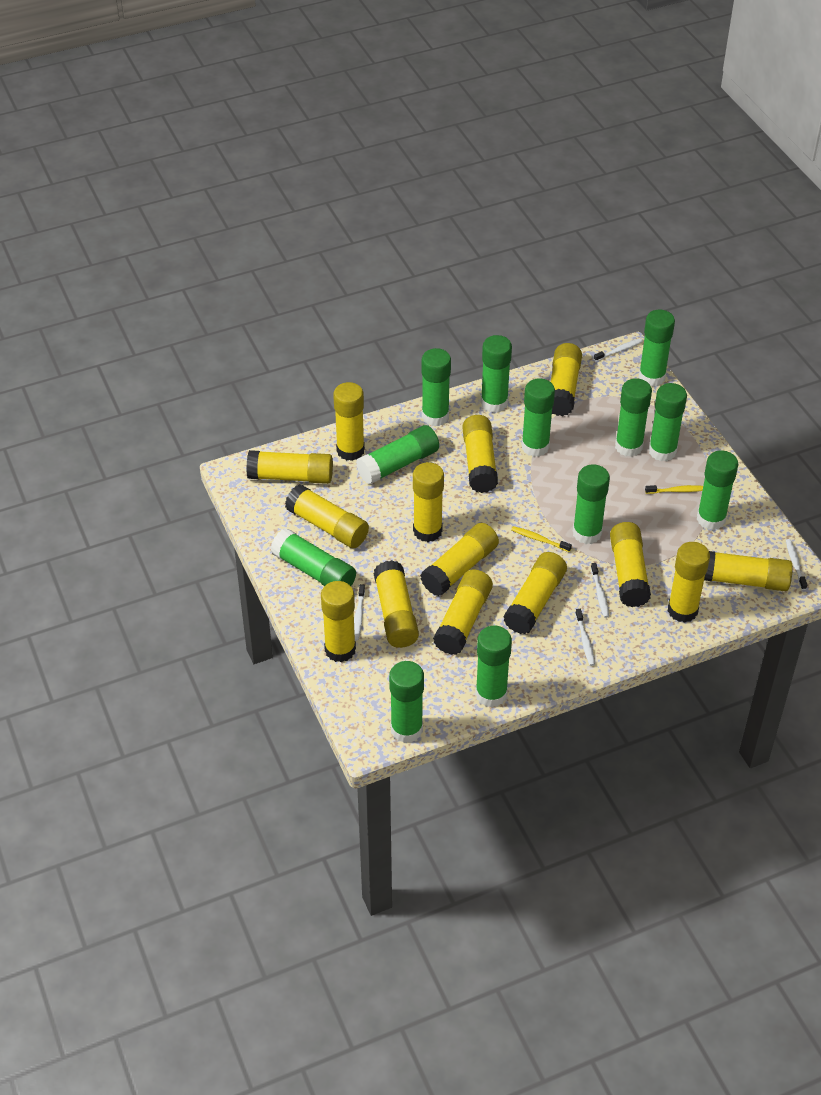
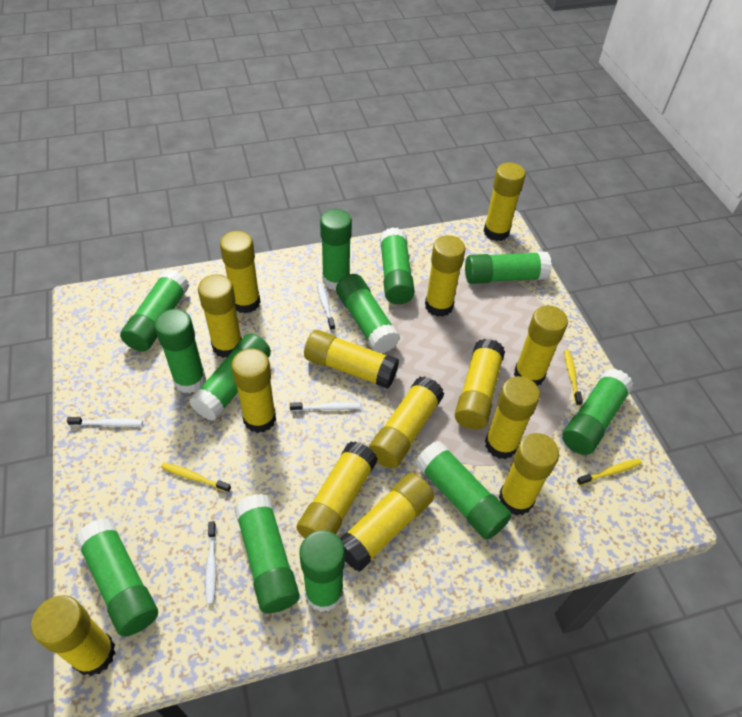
white toothbrush: [354,584,365,641] [575,609,595,666] [591,563,609,618] [594,338,643,361] [786,539,807,590] = 5 -> [67,417,143,427] [205,521,216,605] [290,402,360,411] [317,283,335,331] = 4
yellow toothbrush: [511,526,572,552] [645,485,703,494] = 2 -> [161,463,231,493] [564,350,583,406] [577,459,642,486] = 3

